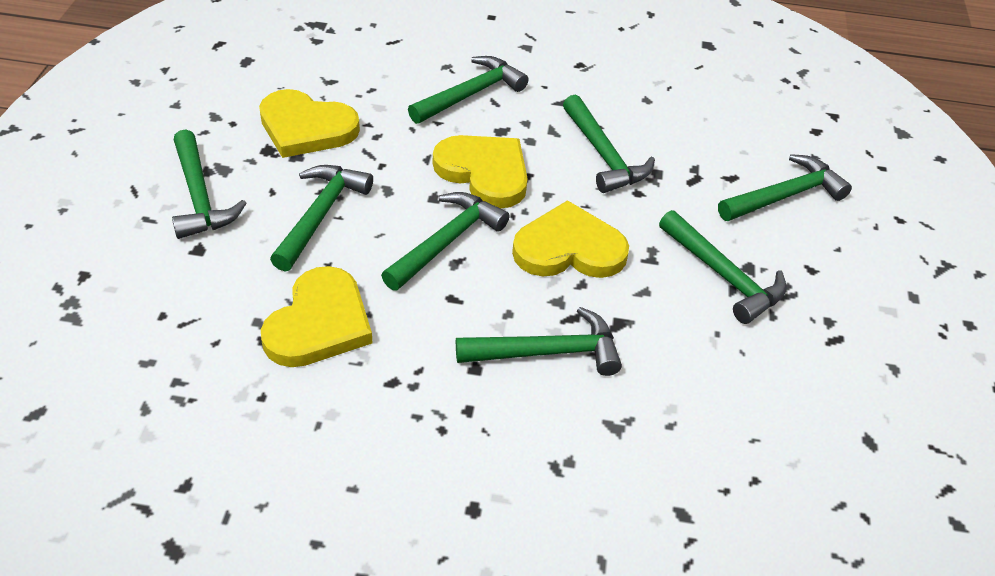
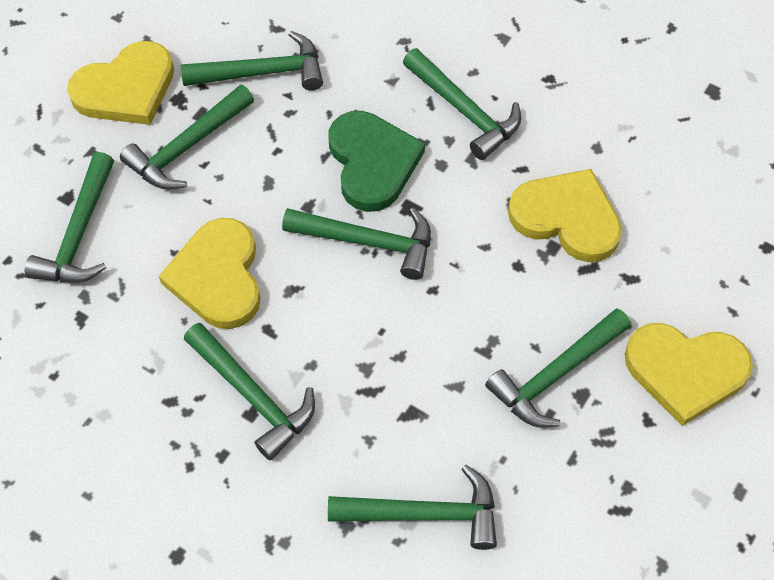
green heart: none = 0 -> [329,111,425,212] = 1

